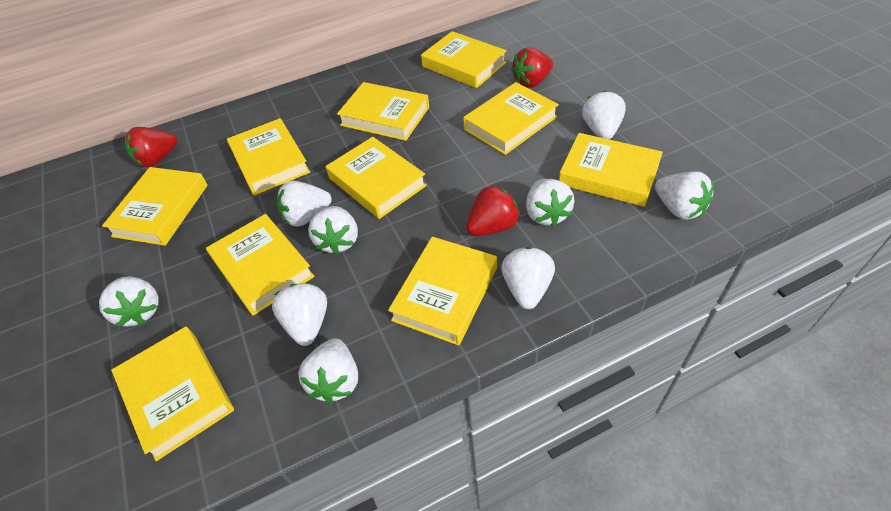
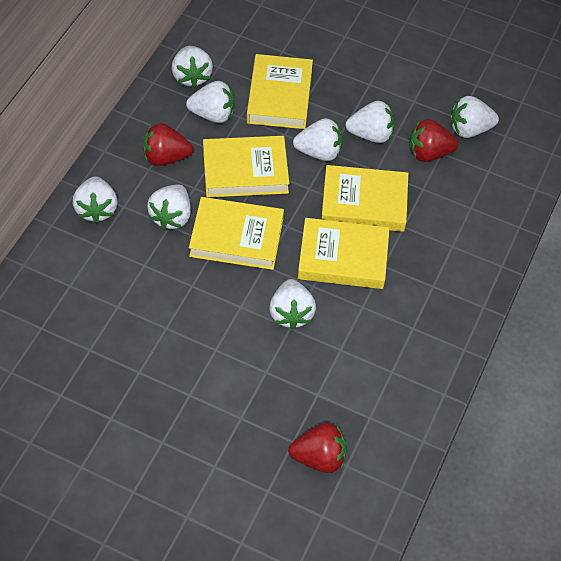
white strawberry: [99,276,159,327] [272,283,327,346] [277,180,332,227] [298,338,358,403] [308,206,358,255] [501,247,555,309] [526,179,574,227] [582,90,626,139] [655,171,714,220] = 9 -> [73,176,118,223] [147,184,191,230] [172,46,213,88] [186,81,234,123] [269,279,316,330] [293,118,343,161] [345,101,395,143] [451,96,499,138] = 8
yellow book: [102,167,208,246] [111,327,234,461] [206,214,315,316] [227,118,310,196] [326,137,427,219] [337,82,429,141] [388,237,497,346] [421,31,507,88] [463,82,559,155] [559,133,663,207] = 10 -> [189,197,284,270] [203,136,289,197] [247,54,313,129] [298,218,390,289] [321,165,408,232] = 5

